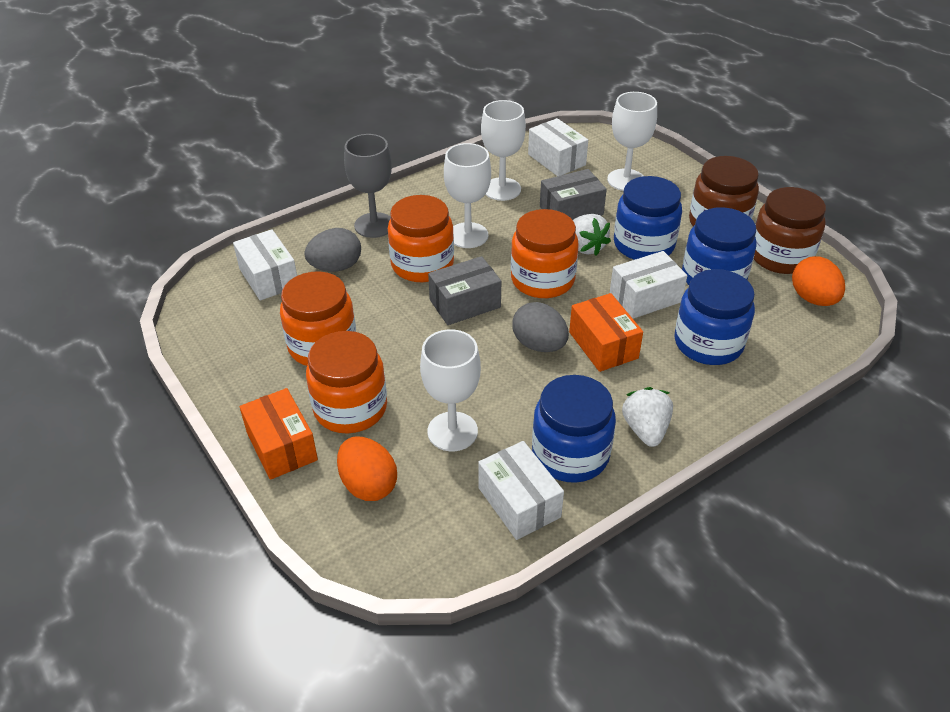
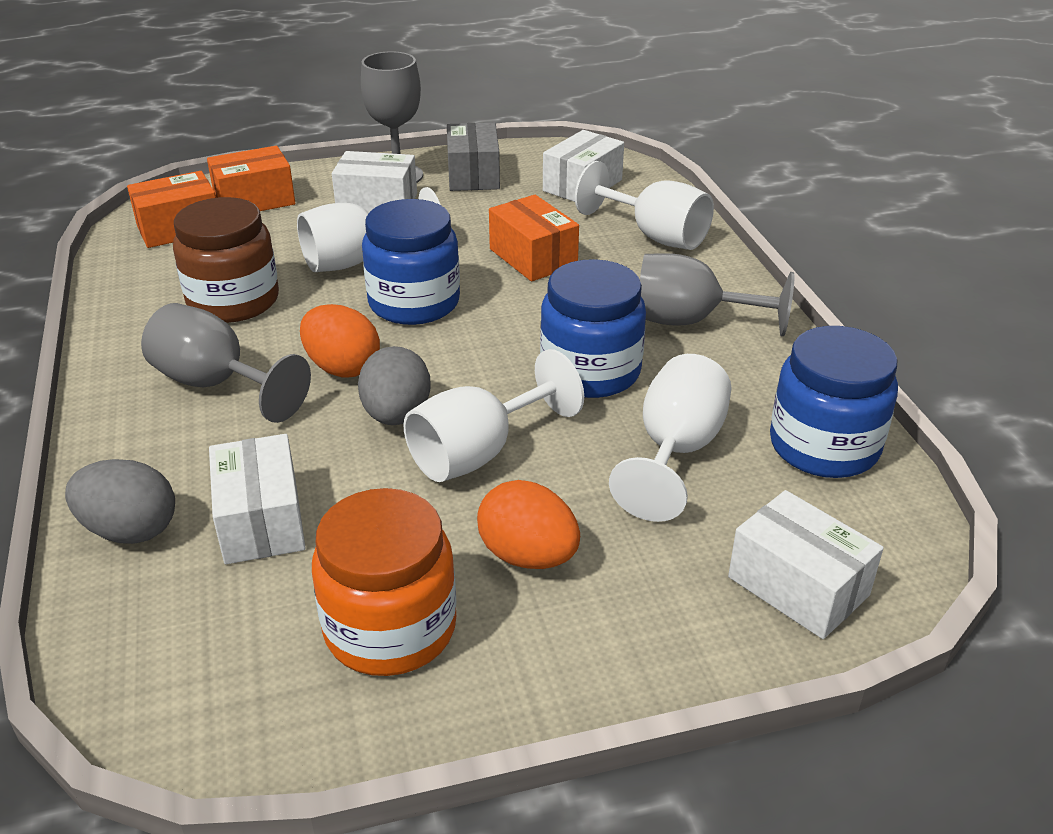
blue jar: [532,375,616,483] [614,176,682,260] [675,269,755,365] [682,207,757,285] = 4 -> [362,199,460,325] [540,259,646,398] [770,326,898,478] = 3
brown jar: [689,156,759,226] [754,187,826,274] = 2 -> [173,197,279,323] = 1
grey box: [428,256,501,325] [540,169,607,220] = 2 -> [447,123,500,191] = 1
grey goblet: [344,134,392,238] = 1 -> [141,303,311,423] [361,51,423,183] [640,253,794,336] = 3
orange box: [240,388,318,480] [569,293,643,372] = 2 -> [127,171,216,248] [207,146,295,211] [489,195,579,281] = 3
orange jar: [280,271,356,366] [306,331,387,434] [388,195,454,282] [511,209,579,298] = 4 -> [312,488,457,676] = 1
white strawberry: [573,214,611,256] [622,387,673,447] = 2 -> none = 0

